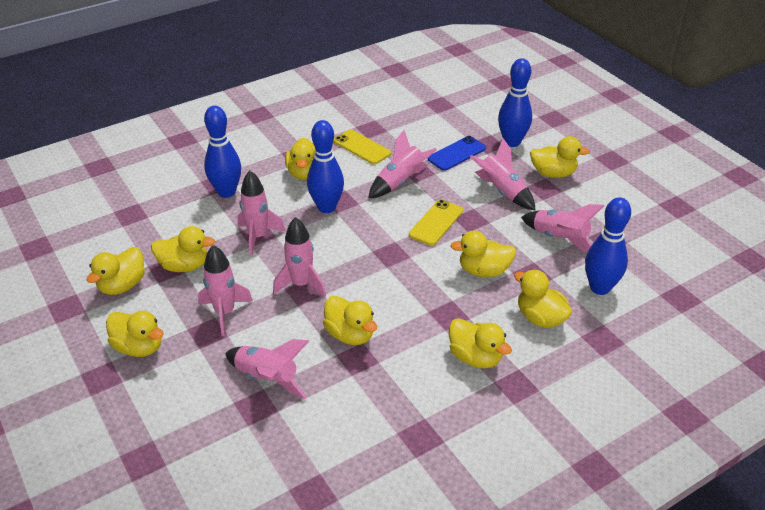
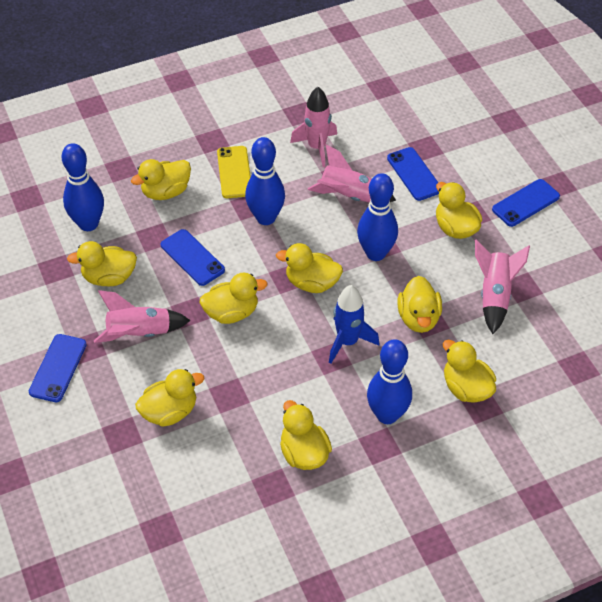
blue phone: [428,136,486,171] = 1 -> [29,334,87,402] [161,229,225,286] [387,147,439,201] [492,179,560,227] = 4
blue rocket: none = 0 -> [329,285,379,363] = 1
pink rocket: [198,245,253,336] [225,339,309,399] [238,171,286,256] [273,217,326,297] [369,130,437,198] [470,138,536,211] [521,204,604,252] = 7 -> [94,290,191,343] [290,87,337,167] [308,144,396,203] [475,239,530,334] = 4
yellow phone: [334,129,391,164] [409,200,463,246] = 2 -> [217,146,251,198] = 1

